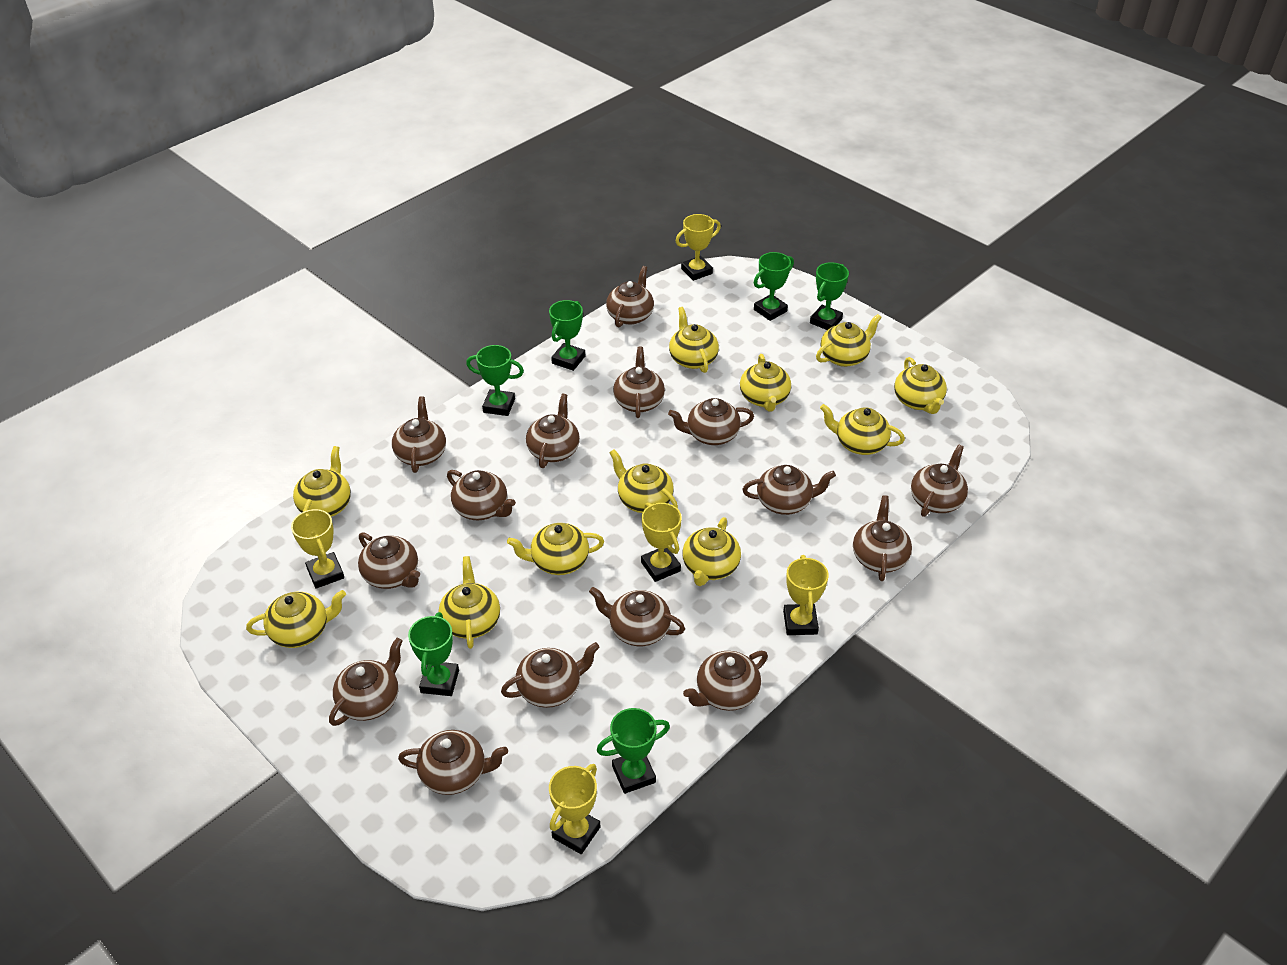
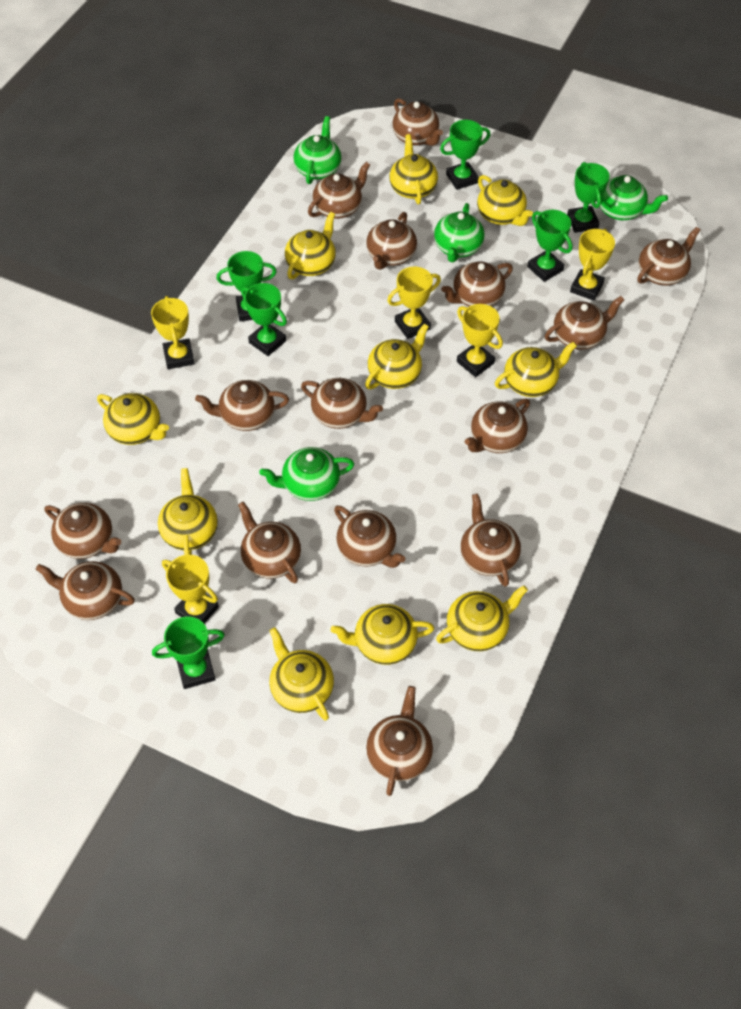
green teapot: none = 0 -> [259,447,354,501] [293,116,342,184] [434,203,485,262] [600,175,668,220] = 4
yellow teapot: [246,590,346,648] [293,446,351,517] [439,556,500,649] [507,523,604,575] [609,449,678,513] [669,307,719,373] [682,517,741,586] [740,354,791,412] [816,314,882,367] [820,404,905,455] [894,357,947,414] = 11 -> [97,393,169,445] [158,468,218,555] [269,627,334,721] [285,212,336,279] [331,604,434,665] [365,324,429,389] [389,134,438,204] [436,586,528,651] [477,175,533,226] [495,342,577,397] = 10

